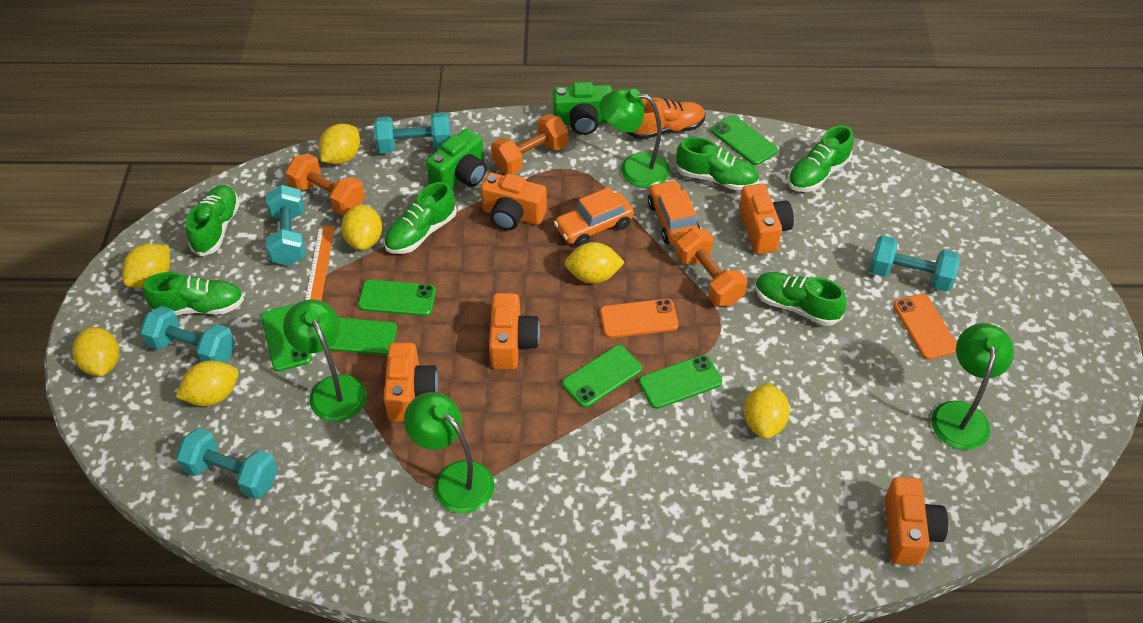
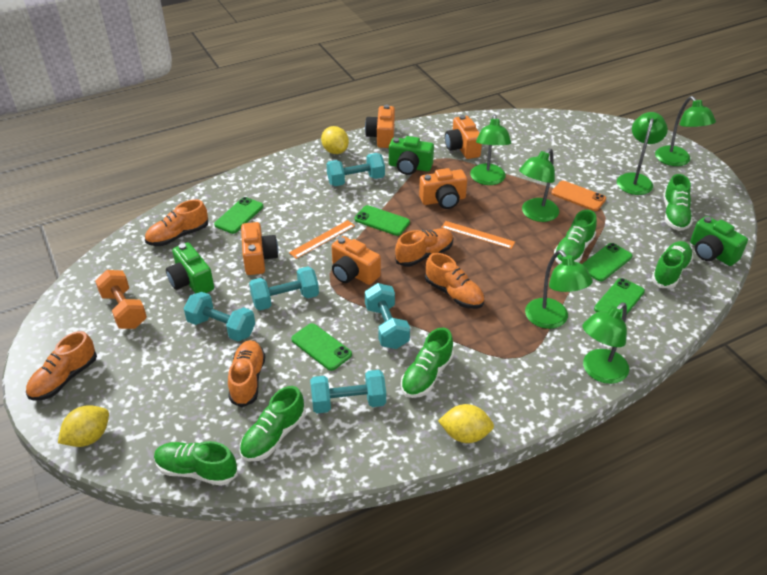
green camera: [426,129,486,188] [553,82,612,135] = 2 -> [166,242,214,294] [389,136,434,175] [690,216,748,266] = 3
green lamp: [283,299,367,422] [404,392,495,513] [600,88,670,188] [931,323,1014,450] = 4 -> [470,114,511,185] [519,148,559,222] [525,250,593,329] [582,303,629,384] [617,112,668,195] [655,96,716,166] = 6
green phone: [261,304,312,371] [329,318,397,355] [358,279,436,316] [562,345,642,408] [639,355,722,409] [711,115,778,165] = 6 -> [214,197,263,234] [291,323,352,371] [355,205,410,236] [582,243,632,281] [594,278,645,319] = 5
orange car: [554,187,634,247] [648,180,700,246] = 2 -> none = 0
orange dumbbell: [285,153,365,215] [491,114,568,175] [676,229,747,306] = 3 -> [95,270,147,329] = 1
orange phone: [600,299,679,338] [893,294,957,360] = 2 -> [552,181,606,211] = 1
orange ruler: [305,226,335,301] = 1 -> [289,220,355,259] [441,221,515,249] = 2
orange shoe: [627,97,705,140] = 1 -> [26,331,97,401] [145,199,208,246] [228,340,265,407] [395,228,453,267] [425,253,484,309] = 5
yellow lemon: [72,327,119,376] [122,243,170,288] [176,360,238,406] [319,124,360,164] [341,205,382,250] [565,242,625,284] [744,383,790,439] = 7 -> [58,405,109,447] [321,126,349,154] [438,404,494,443] = 3

